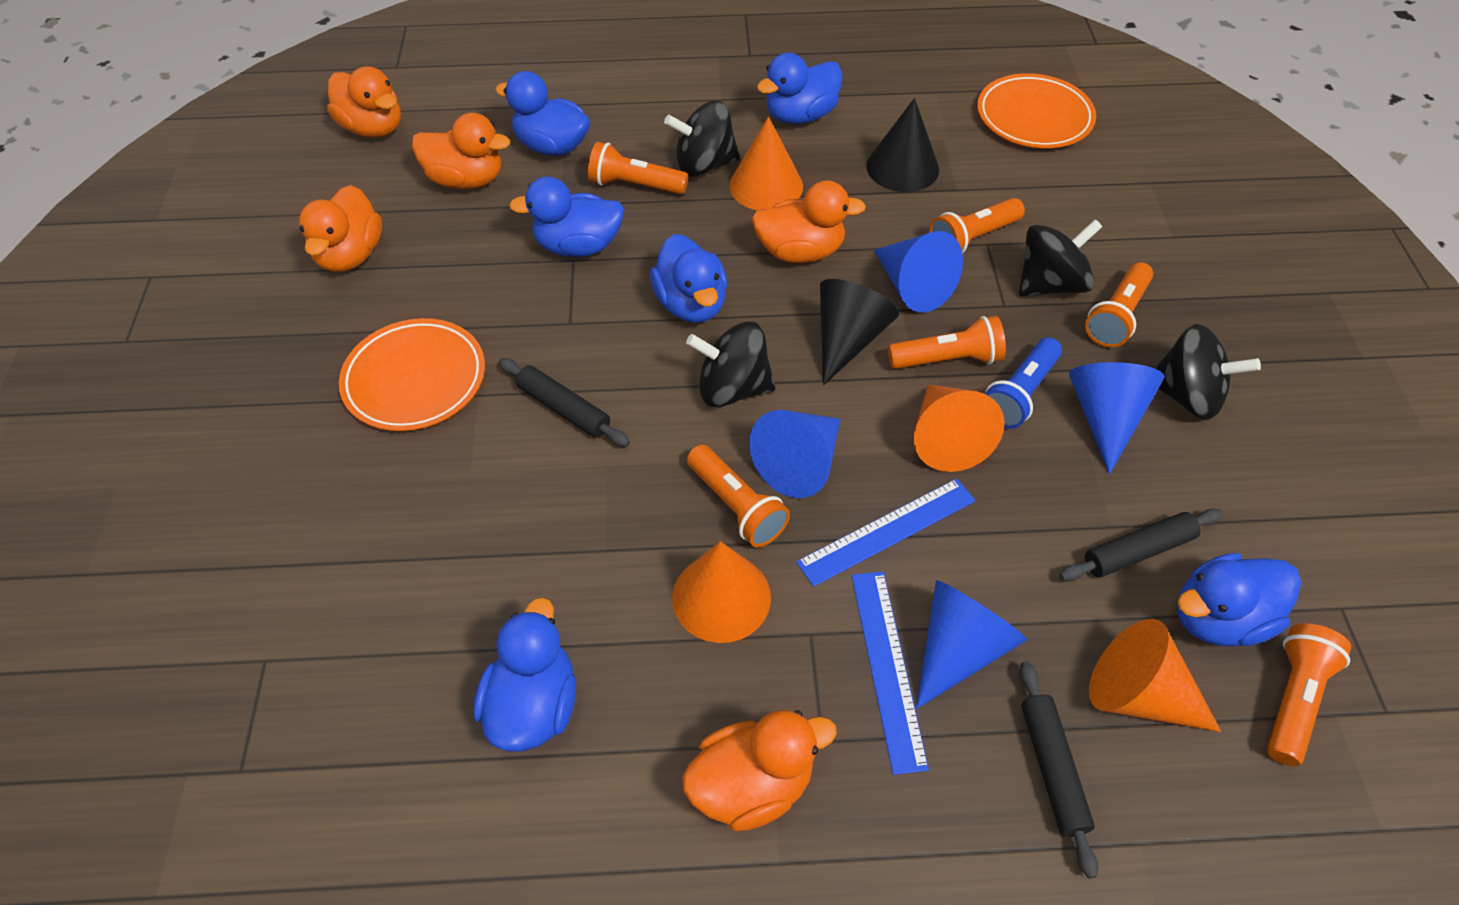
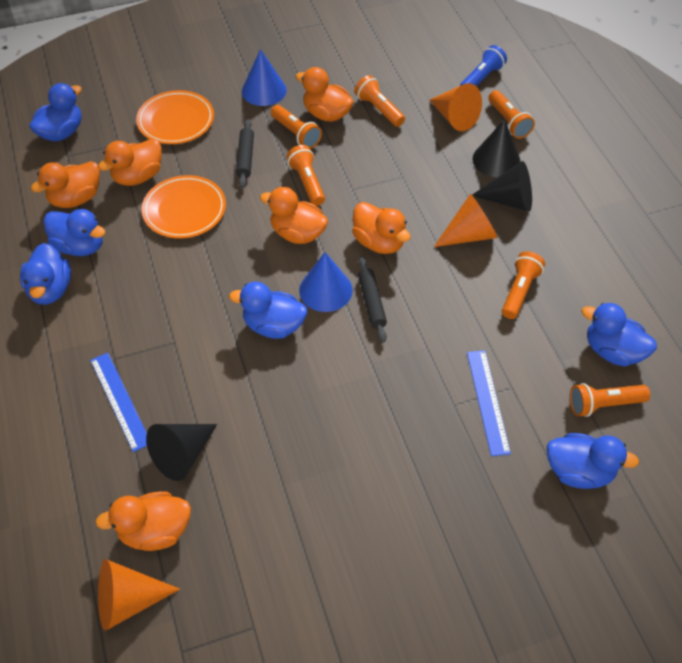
black cone: [820,279,899,385] [866,98,939,192] = 2 -> [146,424,217,481] [472,161,532,212] [473,119,521,177] = 3
black rolling pin: [499,358,630,447] [1019,661,1098,879] [1059,508,1223,581] = 3 -> [236,119,254,188] [358,256,387,342] = 2
black spinning top: [664,101,740,177] [686,322,775,407] [1019,219,1103,296] [1154,324,1261,420] = 4 -> none = 0
blue cone: [749,410,841,498] [874,231,963,312] [916,580,1027,709] [1069,362,1165,474] = 4 -> [242,49,287,106] [299,252,353,312] = 2
orange cone: [672,541,771,643] [729,117,803,210] [914,385,1005,472] [1089,619,1221,732] = 4 -> [98,559,180,631] [430,83,482,131] [434,194,498,247] = 3
orange duck: [299,185,382,272] [327,66,401,138] [412,113,510,189] [682,710,837,832] [752,180,866,263] = 5 -> [31,161,100,208] [95,491,191,551] [98,139,162,186] [260,187,328,244] [296,67,354,122] [352,202,411,254] = 6

